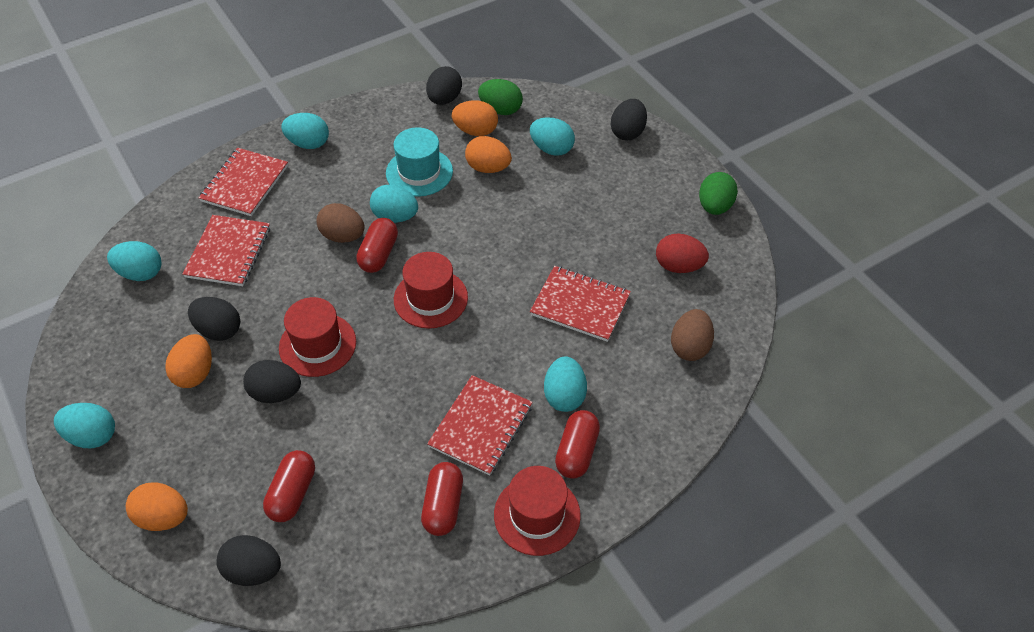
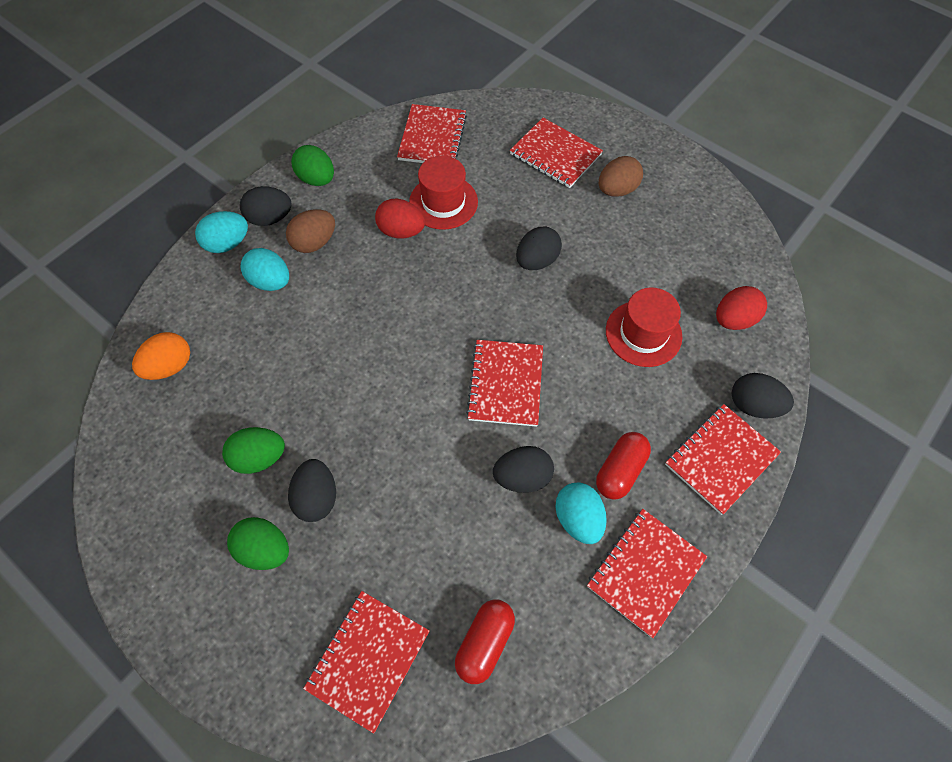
green egg: [478,79,523,115] [699,172,738,215] = 2 -> [222,427,285,474] [227,517,289,570] [291,145,334,186] = 3
orange egg: [126,482,188,531] [165,334,212,388] [452,100,498,136] [465,136,512,173] = 4 -> [132,332,190,380] = 1
red capsule: [263,450,315,522] [356,218,398,273] [421,462,463,536] [555,410,600,479] = 4 -> [455,599,515,684] [596,432,651,500] = 2
red egg: [656,233,709,273] = 1 -> [375,199,425,238] [716,286,767,330] = 2
red hat: [279,297,356,377] [394,252,468,329] [494,466,581,556] = 3 -> [409,156,478,230] [606,287,682,367] = 2
red notebook: [182,215,270,286] [198,148,288,216] [427,375,533,476] [530,266,631,342] = 4 -> [303,591,430,734] [397,104,467,163] [466,340,543,427] [510,118,603,188] [587,509,707,638] [665,404,781,515] = 6
turquoise egg: [54,403,115,448] [107,241,161,281] [281,113,329,149] [370,184,418,223] [530,117,575,156] [544,356,587,412] = 6 -> [195,211,248,253] [241,248,289,291] [555,482,607,544] = 3
turquoise hat: [386,127,453,197] = 1 -> none = 0

